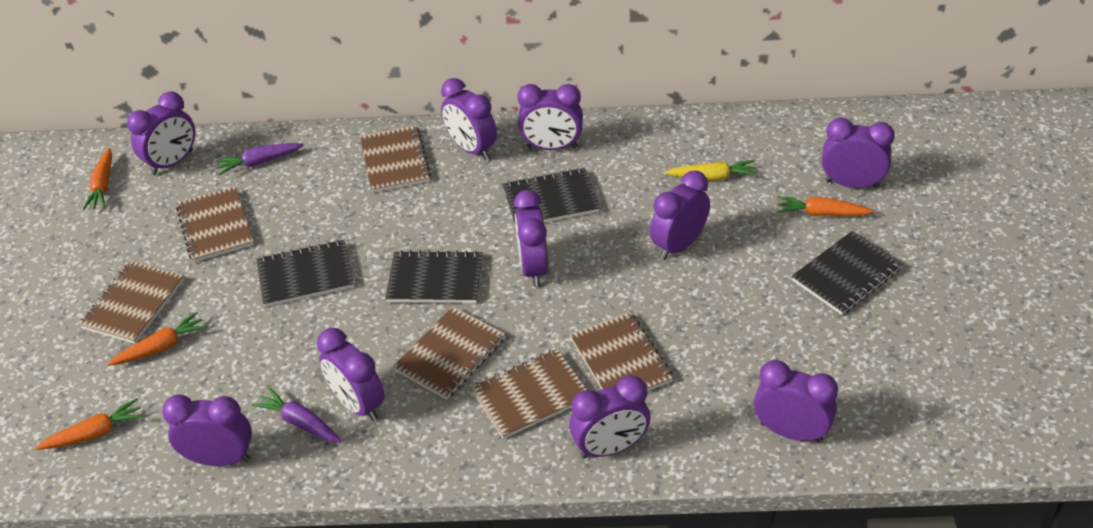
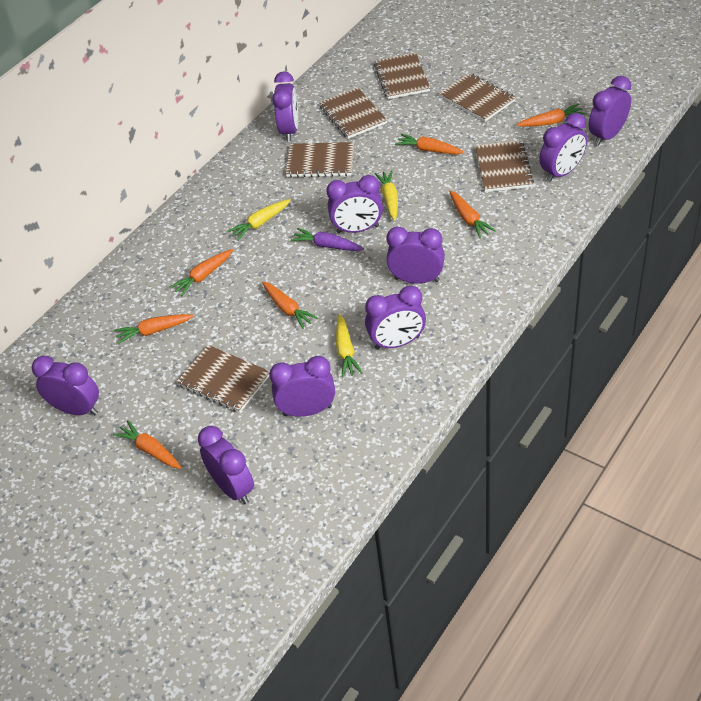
black notebook: [256,240,354,307] [385,250,483,303] [502,168,600,228] [792,231,903,315] = 4 -> none = 0
orange carrot: [35,398,144,450] [83,148,112,210] [108,312,207,366] [777,196,874,216] = 4 -> [113,420,182,469] [114,314,194,344] [170,249,233,296] [262,282,318,329] [395,134,464,155] [449,191,496,238] [517,104,586,127] = 7
purple carrot: [215,143,304,175] [252,387,342,443] = 2 -> [291,228,364,251] = 1
purple clock: [127,91,195,175] [162,395,252,466] [317,328,385,421] [441,78,497,160] [513,190,548,286] [518,84,583,150] [569,375,650,459] [650,170,710,260] [754,360,838,442] [822,118,895,188] = 10 -> [32,356,99,415] [198,426,254,504] [269,356,335,417] [272,71,298,142] [326,175,383,233] [365,285,426,350] [386,227,445,284] [539,113,587,182] [589,76,631,146] = 9
yellow carrot: [665,160,758,181] = 1 -> [227,199,291,241] [336,314,362,377] [375,170,398,221] = 3

